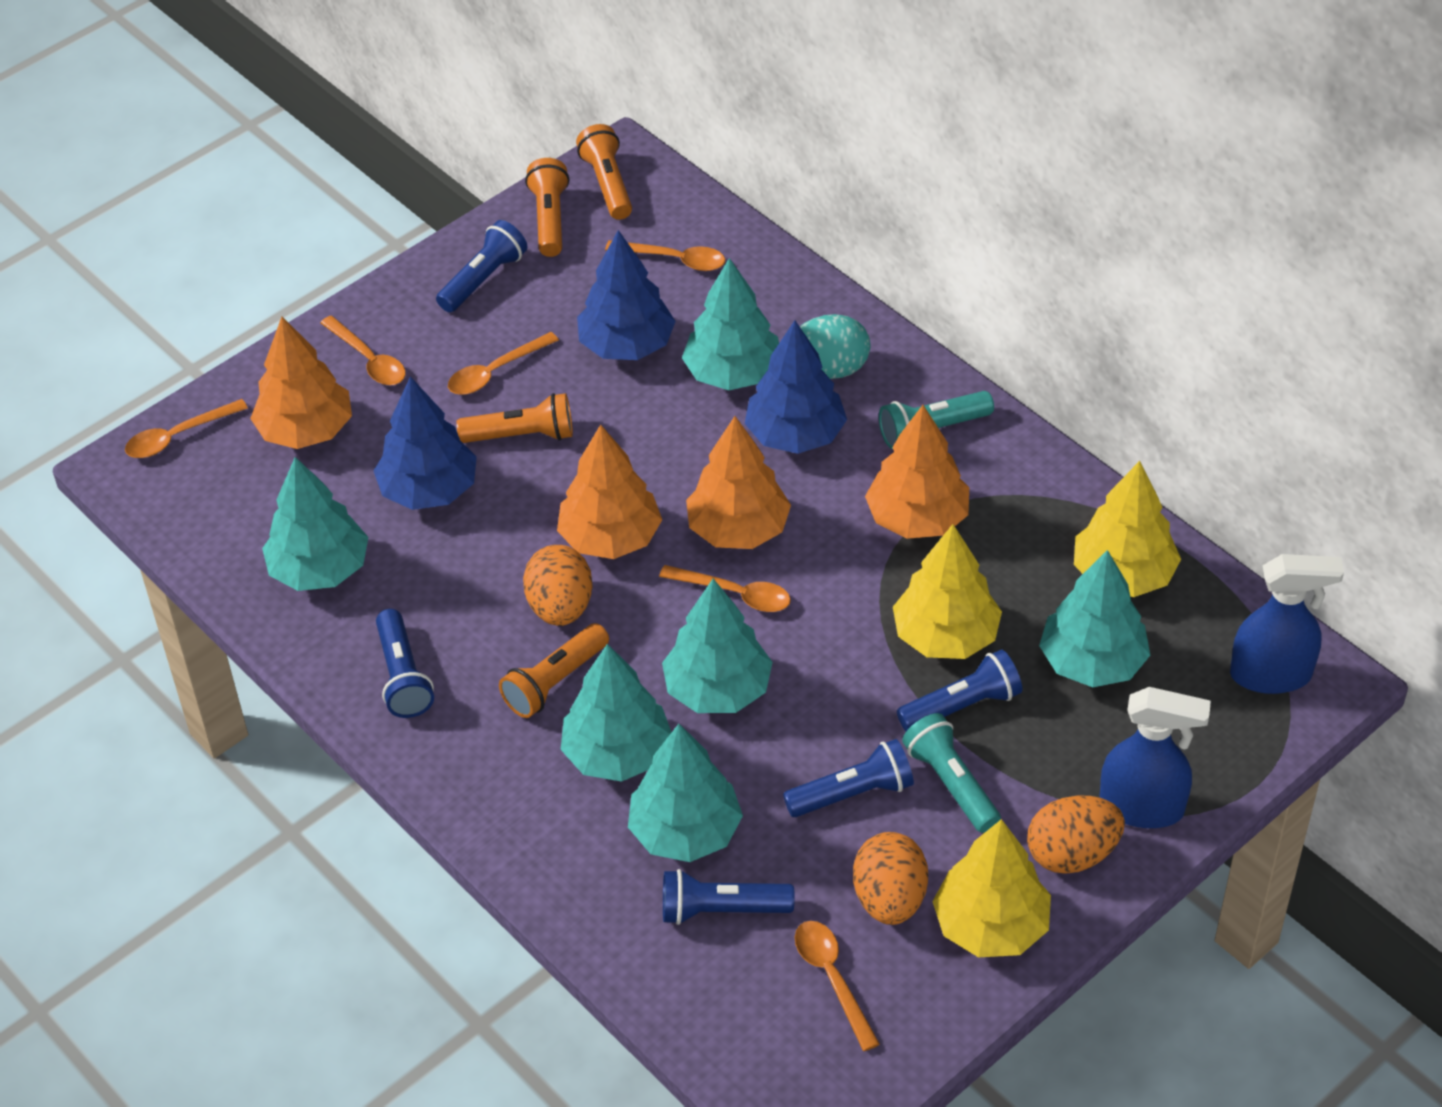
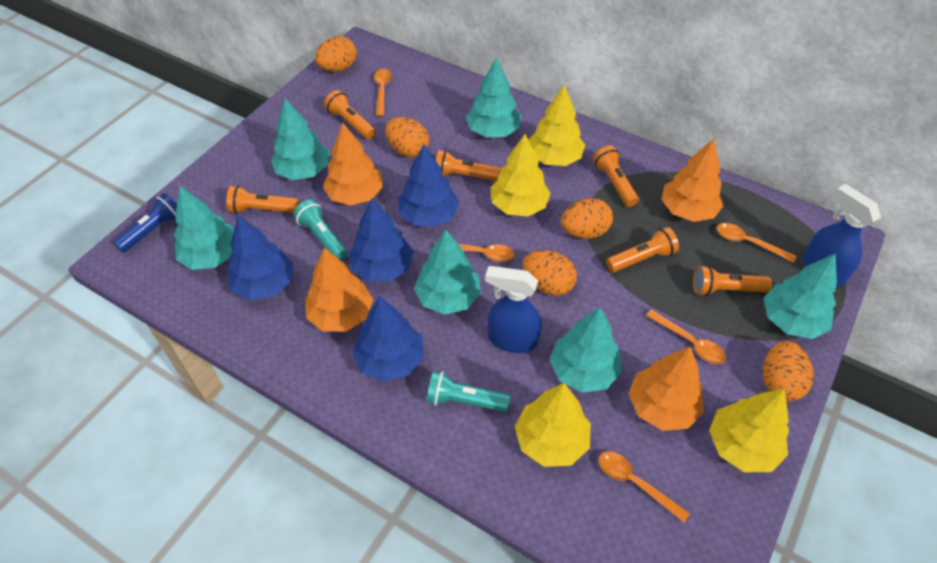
blue flashlight: [376,609,434,718] [436,220,528,312] [663,869,795,925] [783,739,914,817] [897,649,1022,731] = 5 -> [113,193,177,253] = 1
blue tree: [374,376,477,510] [577,230,676,360] [745,320,847,454] = 3 -> [227,216,293,301] [349,198,414,282] [353,296,424,382] [398,144,459,227] = 4
orange egg: [523,545,592,626] [853,832,928,925] [1027,796,1125,874] = 3 -> [315,36,357,72] [385,117,429,157] [523,250,577,296] [561,198,613,239] [763,341,814,401] = 5
orange flashlight: [456,393,573,443] [499,623,609,718] [525,158,569,257] [576,124,632,220] = 4 -> [226,185,299,214] [324,90,376,140] [436,150,501,181] [593,146,639,207] [606,227,679,272] [693,265,772,296] = 6
orange spoon: [125,399,248,458] [320,316,406,385] [448,332,559,395] [605,240,725,271] [659,565,791,612] [795,921,880,1051] = 6 -> [374,69,392,116] [435,241,514,262] [599,451,690,523] [646,309,726,364] [717,223,797,263] = 5
turquoise egg: [799,314,870,379] = 1 -> none = 0
yellow tree: [893,524,1002,659] [932,819,1051,957] [1074,461,1181,597] = 3 -> [490,134,551,217] [515,383,591,467] [529,85,585,166] [709,389,789,472] = 4

